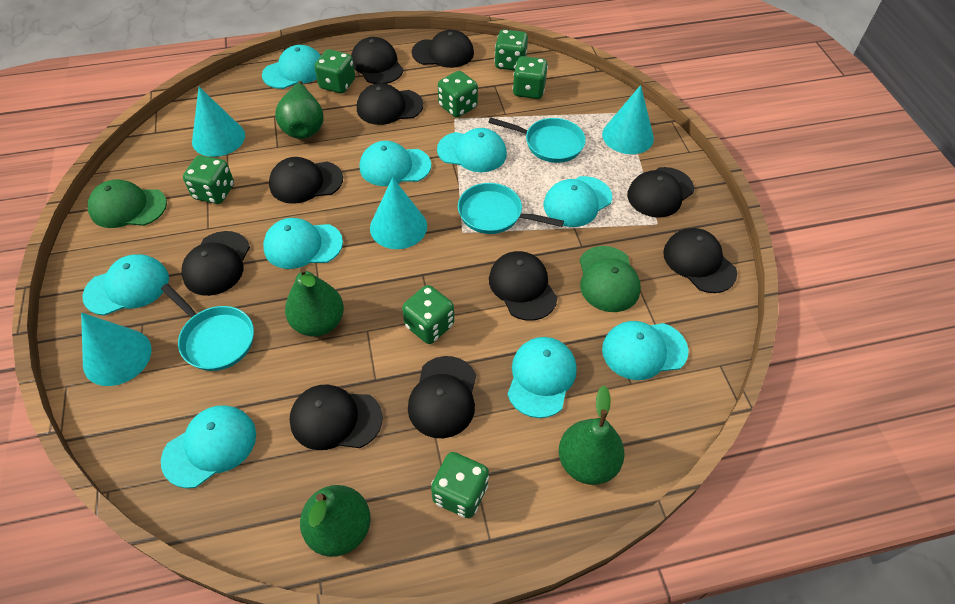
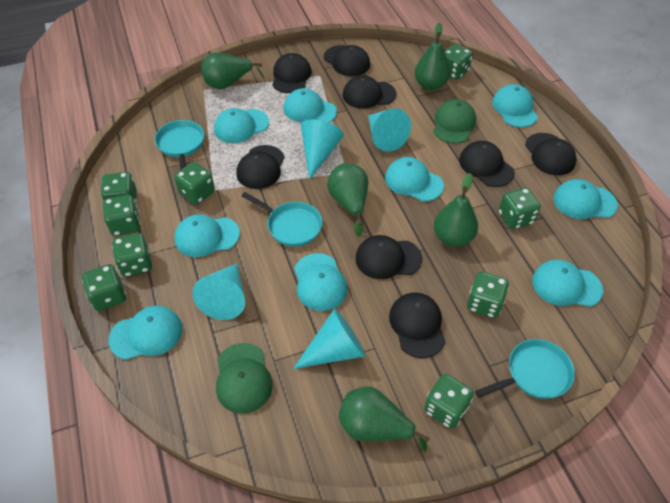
black cap: [181,231,250,296] [269,157,343,204] [289,385,383,450] [351,37,404,84] [357,83,423,125] [408,356,476,438] [412,30,474,68] [489,251,558,321] [627,167,694,218] [663,228,737,293] = 10 -> [237,145,285,189] [272,53,311,93] [324,45,370,76] [343,75,396,109] [355,235,422,279] [389,292,446,358] [459,141,515,187] [525,133,577,175] = 8
green dice: [183,155,234,204] [314,49,355,93] [402,285,454,344] [431,452,489,518] [438,71,478,118] [494,29,528,71] [513,56,548,99] = 7 -> [82,264,126,311] [100,172,137,204] [103,194,141,236] [112,233,152,277] [174,162,215,205] [424,374,474,429] [444,44,473,80] [467,271,509,318] [498,188,541,230] = 9
green pear: [275,81,324,139] [285,267,344,336] [300,485,371,557] [559,386,624,485] = 4 -> [201,52,264,89] [327,163,368,237] [339,386,429,452] [414,22,451,90] [434,173,478,247] = 5

